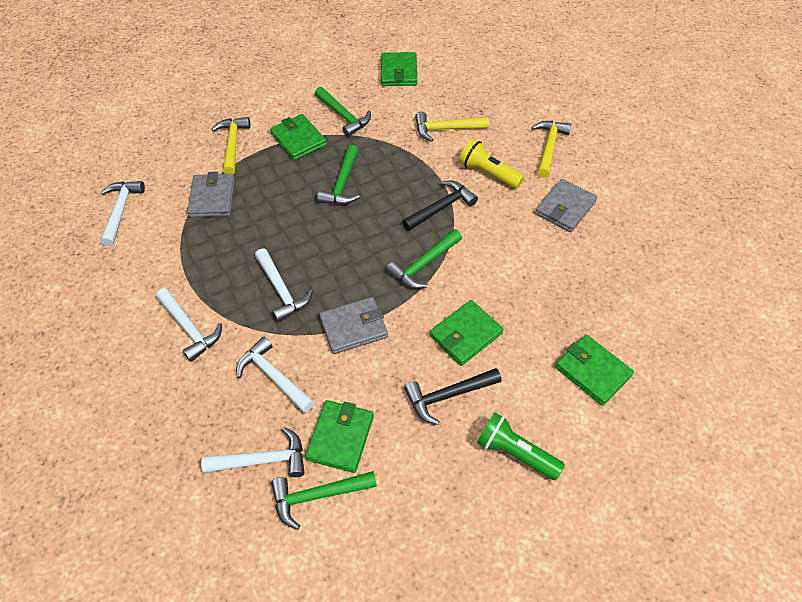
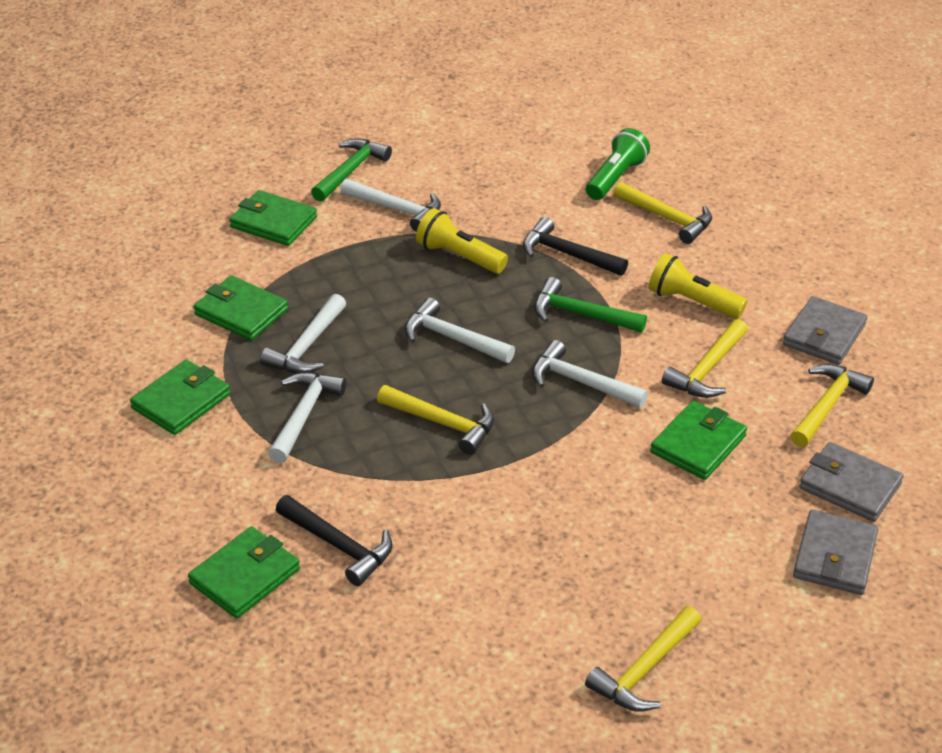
green hammer: [271,471,377,530] [315,87,371,137] [317,145,360,205] [386,229,462,289] = 4 -> [311,138,392,202] [534,277,647,333] = 2
yellow flashlight: [459,139,524,189] = 1 -> [416,208,508,273] [649,253,747,319] = 2
yellow hammer: [211,117,250,174] [415,111,489,142] [531,121,571,178] = 3 -> [377,385,494,455] [585,606,701,712] [613,182,712,244] [662,319,748,398] [790,364,874,447] = 5

